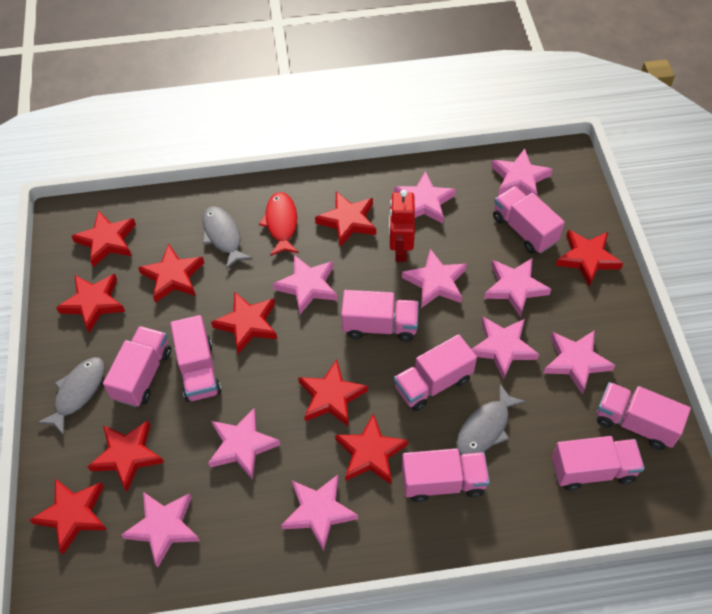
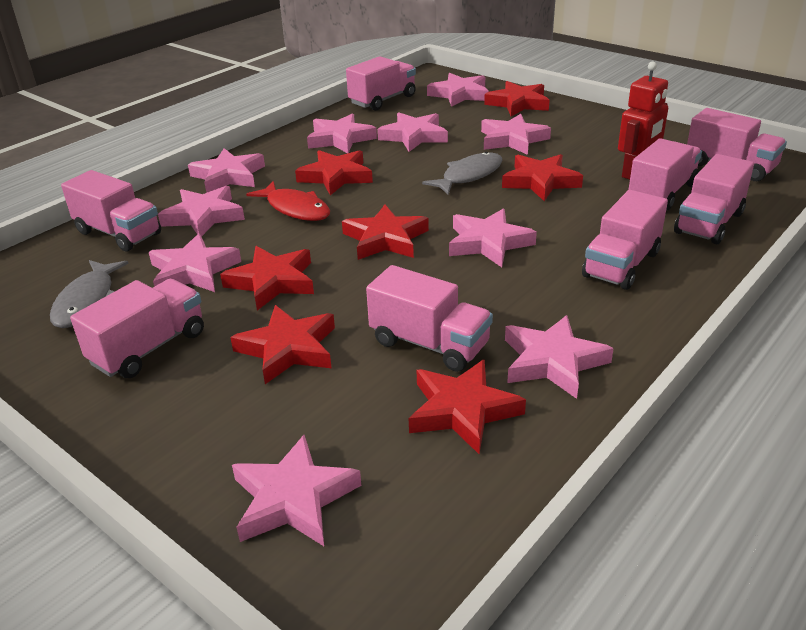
grey fish: [37,357,105,435] [203,206,253,269] [456,384,526,455] = 3 -> [50,260,129,328] [422,152,503,194] = 2
red star: [30,479,107,554] [56,274,125,333] [71,210,136,267] [87,421,164,492] [138,244,204,303] [211,291,277,354] [298,360,368,427] [315,192,376,247] [335,413,408,484] [555,229,623,287] = 10 -> [220,246,314,310] [230,305,335,384] [295,150,373,195] [342,205,429,260] [409,359,526,454] [484,81,550,116] [502,154,583,201] = 7

